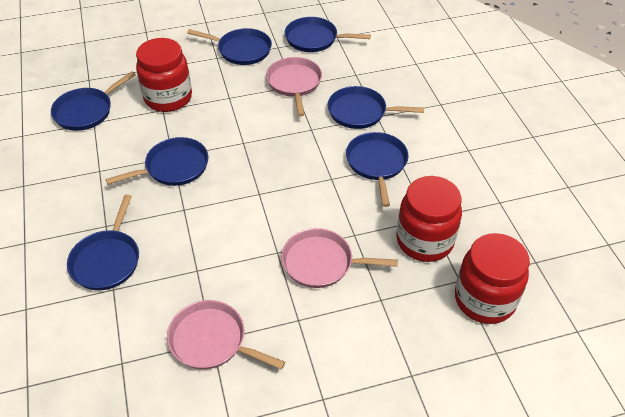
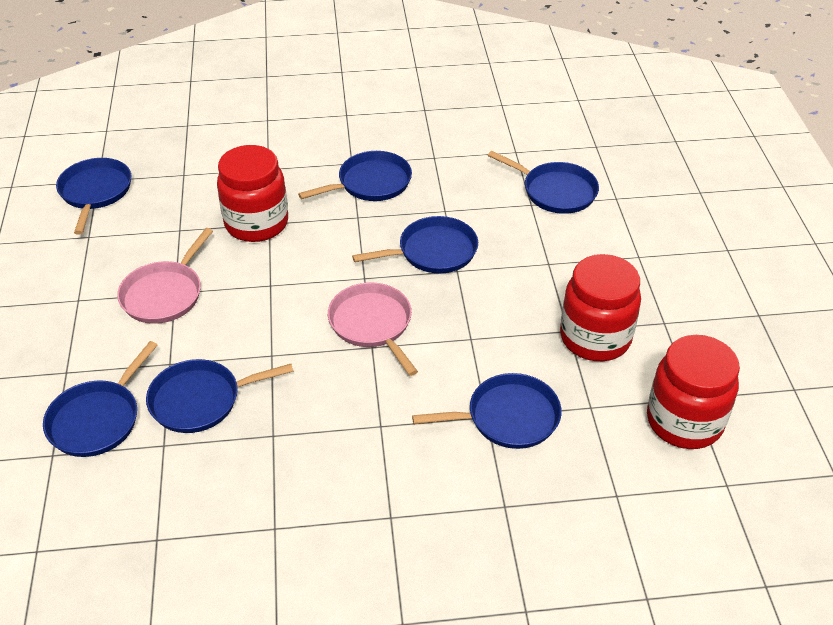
pink pan: [167,300,285,370] [266,57,322,116] [281,228,398,288] = 3 -> [117,228,213,324] [328,282,418,376] = 2

